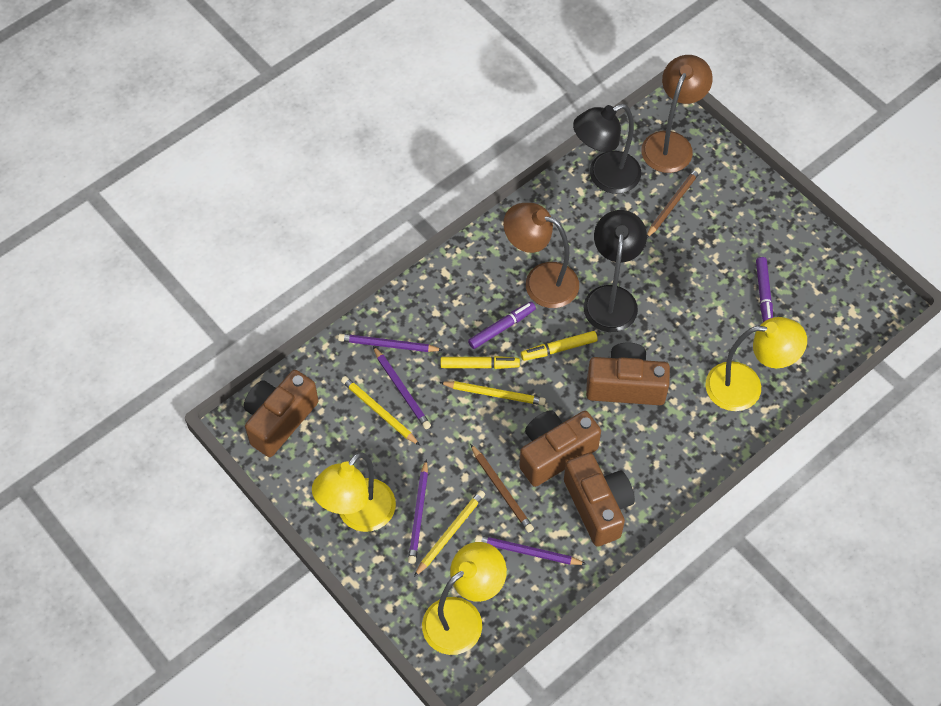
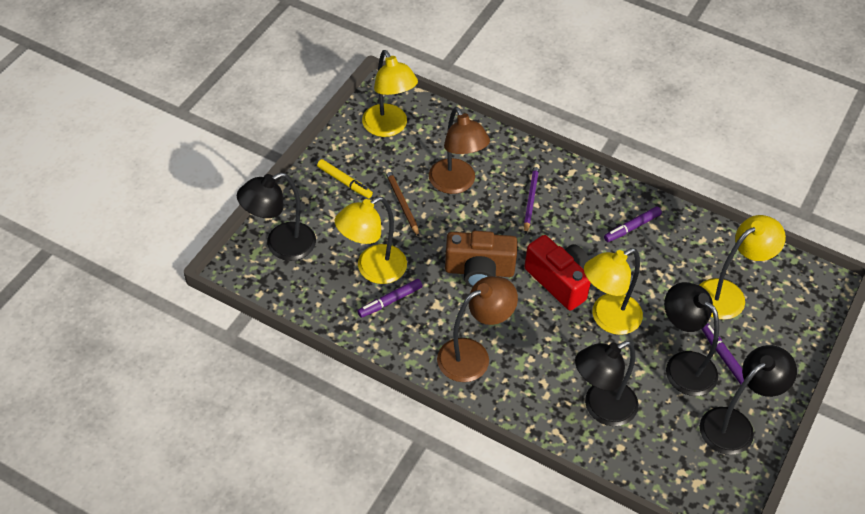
black lamp: [573,104,642,194] [583,210,647,332] = 2 -> [237,172,316,261] [575,341,638,426] [664,282,719,396] [700,345,797,455] = 4
brown camera: [244,370,318,457] [519,410,601,487] [564,453,635,547] [586,343,670,405] = 4 -> [445,231,517,288] = 1
brown pencil: [470,444,534,533] [647,167,701,238] = 2 -> [385,169,420,237] = 1
purple marker: [468,302,536,349] [756,257,773,322] = 2 -> [357,279,423,318] [604,206,662,242] [702,323,744,384] = 3
purple pencil: [338,334,443,352] [373,346,431,429] [408,460,428,564] [475,535,586,565] = 4 -> [524,164,540,235] = 1
red camera: none = 0 -> [524,235,591,311] = 1
yellow lamp: [312,452,396,532] [422,542,507,655] [705,317,807,411] = 3 -> [335,196,407,284] [362,50,418,137] [584,248,643,335] [699,215,786,320] = 4
yellow marker: [440,356,520,369] [521,331,598,361] = 2 -> [317,159,373,198] = 1
yellow pencil: [341,376,420,445] [414,490,485,577] [439,381,546,405] = 3 -> none = 0

